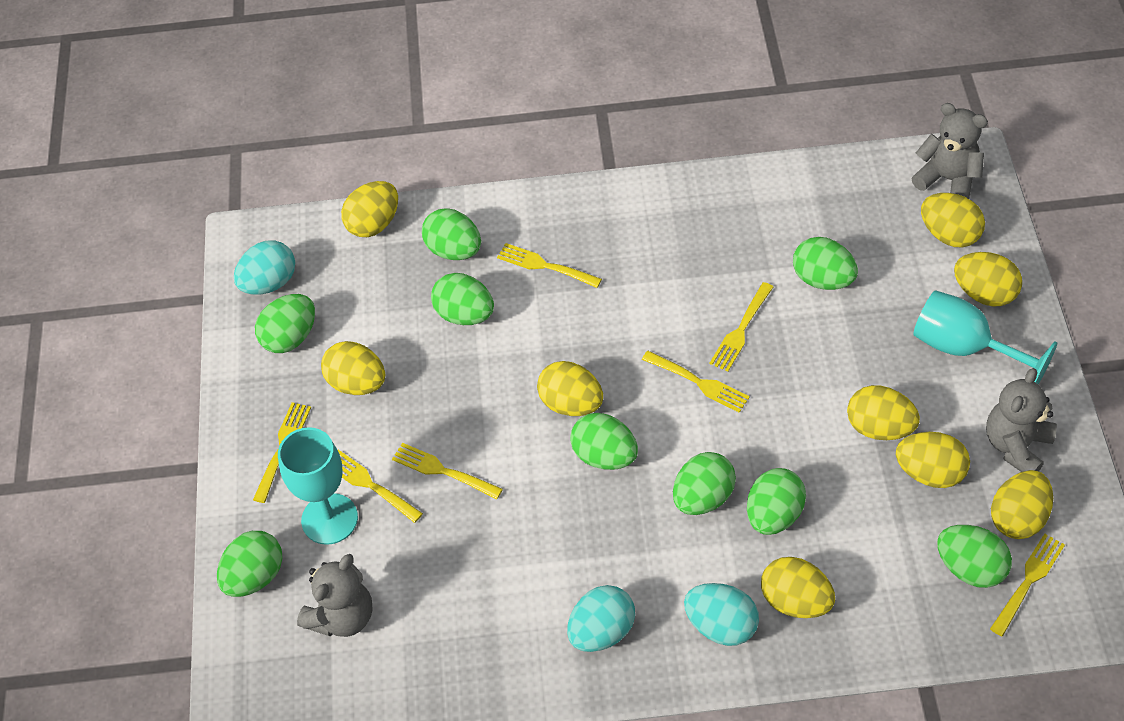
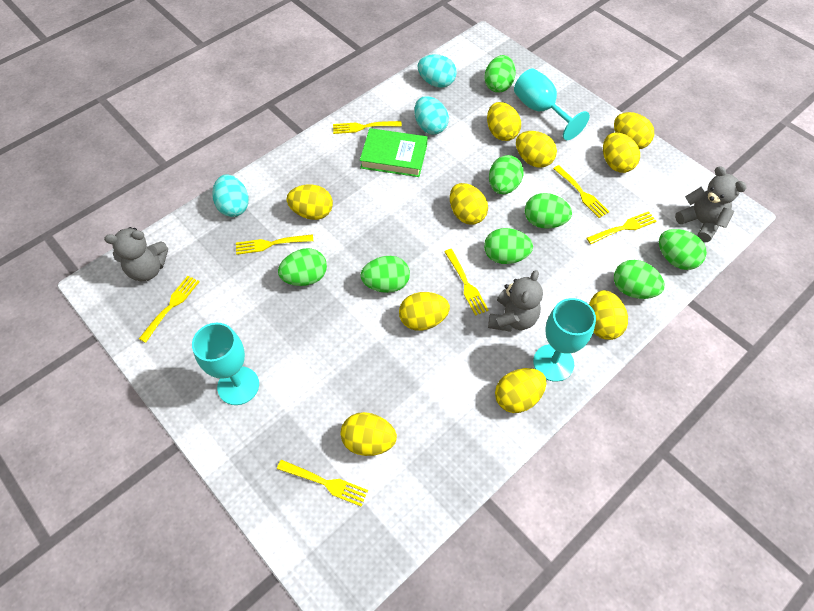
green book: none = 0 -> [360,128,427,177] = 1
green egg: [217,531,283,597] [255,294,315,353] [422,208,481,260] [431,273,494,325] [570,413,638,470] [673,452,736,515] [747,468,806,535] [793,237,858,290] [937,525,1012,588] = 9 -> [278,248,327,286] [360,256,410,293] [484,228,533,264] [485,55,516,92] [489,155,524,194] [525,193,572,229] [614,260,665,299] [659,229,707,270] = 8
turquoise goblet: [278,427,358,545] [913,290,1058,384] = 2 -> [192,323,259,405] [514,68,590,140] [533,298,596,382] = 3
yellow egg: [321,341,385,395] [341,181,398,237] [537,361,603,416] [761,557,835,618] [847,385,920,440] [896,432,970,488] [921,193,985,247] [954,252,1022,307] [991,470,1053,539] = 9 -> [287,184,333,220] [340,412,397,456] [399,292,450,331] [450,183,488,225] [487,102,521,141] [495,368,546,413] [516,131,557,168] [589,290,628,340] [603,132,640,173] [614,112,654,149] = 10

